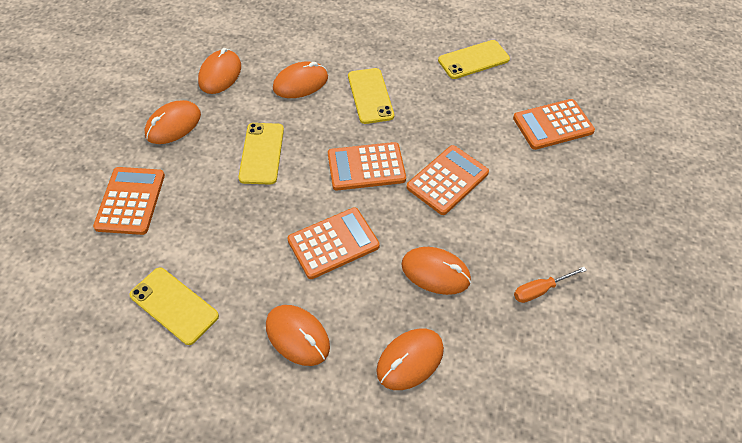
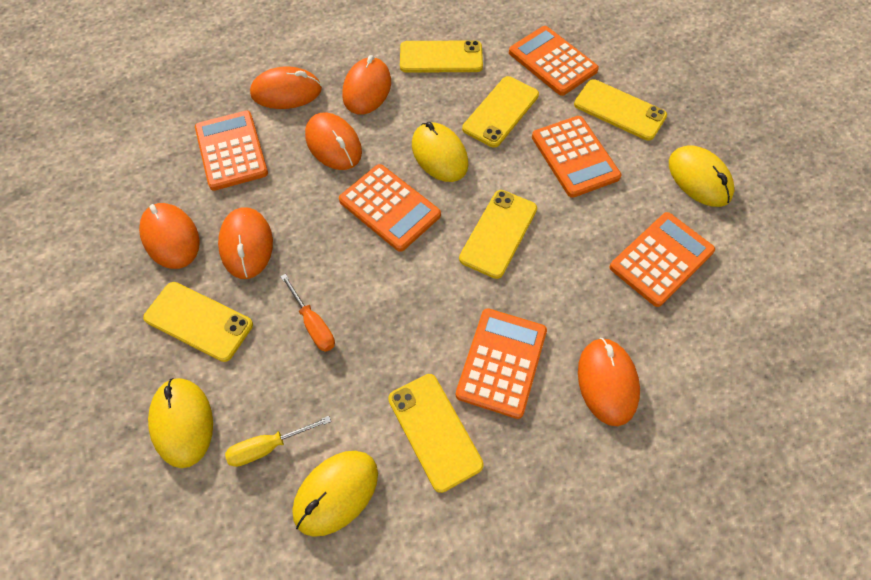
orange calculator: [93,167,165,235] [287,207,380,279] [328,142,406,191] [406,145,489,215] [513,99,595,150] = 5 -> [195,110,268,191] [339,164,441,252] [456,308,547,419] [509,26,599,96] [532,116,621,198] [609,212,715,307] = 6
yellow mouse: none = 0 -> [148,378,213,468] [292,451,378,537] [412,122,468,182] [669,145,734,207] = 4
yellow phone: [129,267,219,345] [238,123,284,185] [348,68,394,124] [438,40,510,79] = 4 -> [143,282,253,362] [388,374,484,493] [400,40,483,73] [459,190,537,279] [462,76,539,148] [574,79,667,141] = 6
yellow screwdriver: none = 0 -> [225,416,331,467] = 1

